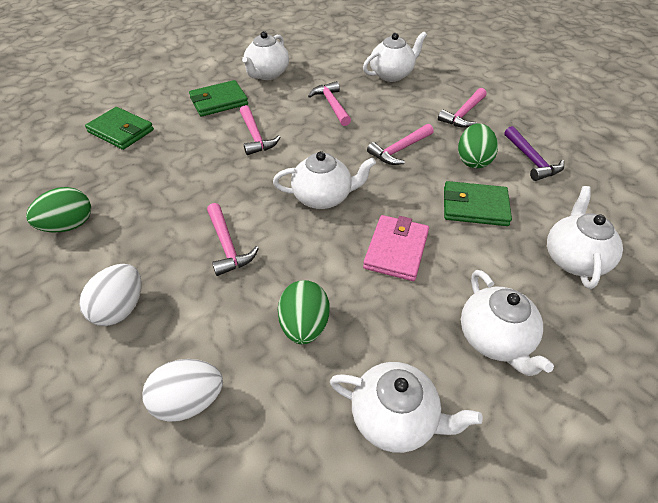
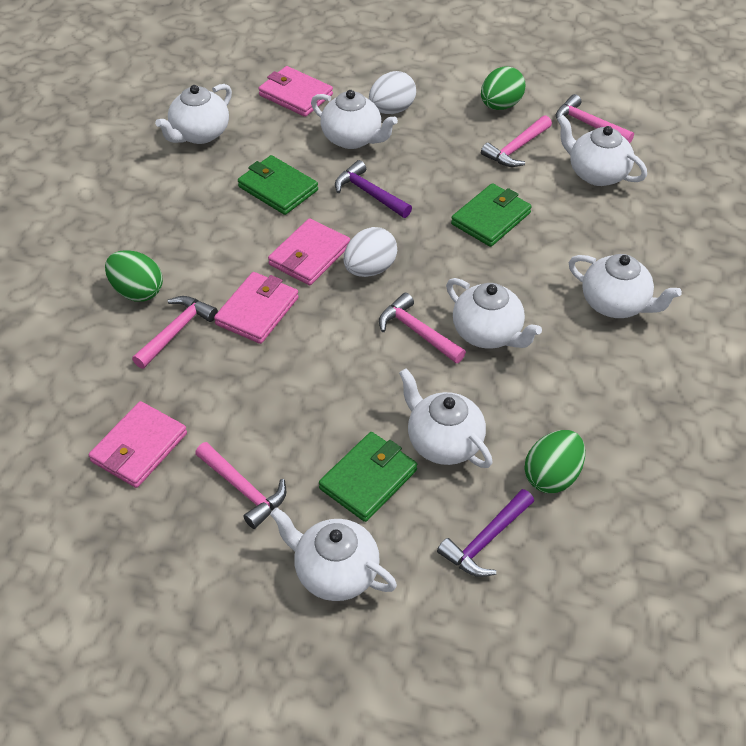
pink wallet: [363,215,429,281] = 1 -> [89,401,187,488] [214,272,299,344] [258,66,333,117] [268,218,350,285] = 4
purple hammer: [504,126,564,181] = 1 -> [335,160,412,218] [437,489,534,577] = 2
white teapot: [242,31,289,80] [273,151,376,209] [330,362,483,453] [363,31,427,82] [461,270,554,376] [547,186,623,289] = 6 -> [155,84,232,144] [270,507,397,601] [311,90,398,149] [399,368,492,468] [446,278,542,349] [557,115,647,186] [568,254,682,318] = 7

